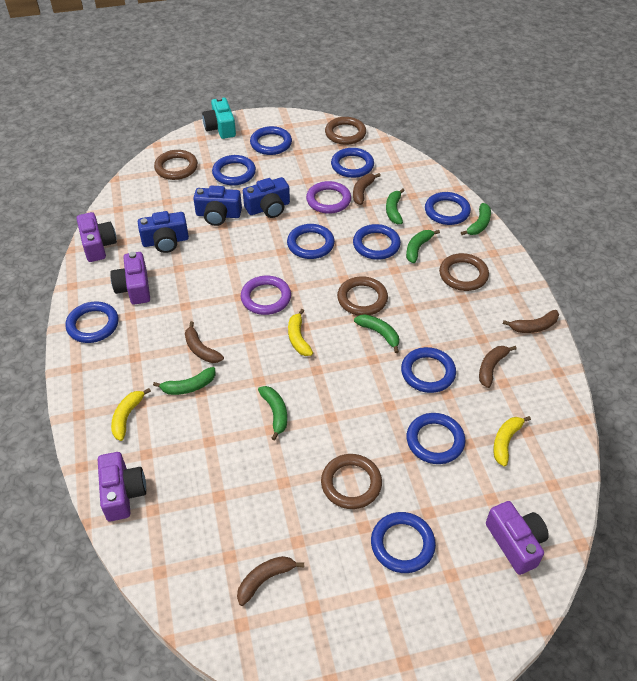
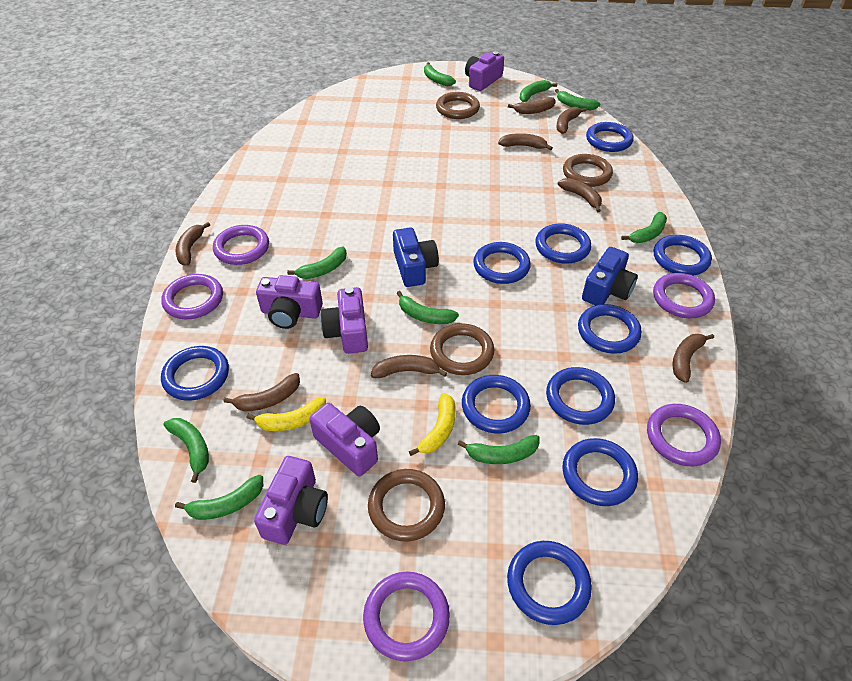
blue camera: [138,211,189,253] [193,186,242,226] [243,177,290,218] = 3 -> [393,227,439,287] [582,247,638,305] = 2
brown banana: [185,321,224,363] [237,556,304,606] [353,173,381,205] [479,346,517,388] [503,310,559,333] = 5 -> [176,222,210,266] [224,373,300,411] [371,355,447,378] [498,133,553,150] [508,97,556,114] [556,107,587,134] [558,178,602,212] [673,334,714,383] = 8
brown ring: [154,150,198,180] [321,454,382,509] [325,117,366,145] [337,276,388,316] [439,253,489,291] = 5 -> [368,469,445,541] [430,323,494,375] [436,92,480,119] [563,154,613,187] = 4
green banana: [153,367,215,395] [258,386,287,441] [354,314,399,353] [386,188,405,224] [406,230,440,263] [461,203,491,235] = 6 -> [164,418,209,483] [175,475,263,520] [287,247,347,279] [396,291,459,324] [424,62,456,86] [457,435,540,464] [520,80,557,102] [555,89,600,110] [621,212,667,243] = 9
purple camera: [77,212,117,262] [98,452,146,521] [110,252,150,305] [486,501,549,575] = 4 -> [254,456,328,545] [256,275,323,329] [309,403,380,476] [320,287,368,354] [465,51,504,91] = 5
purple ring: [241,276,291,315] [306,181,351,214] = 2 -> [161,274,223,319] [213,225,269,265] [363,572,450,661] [647,404,721,466] [653,273,715,318] = 5
turquoise camera: [202,97,236,139] = 1 -> none = 0
yellow banana: [111,388,151,441] [288,309,313,356] [493,416,531,467] = 3 -> [247,397,326,431] [409,393,456,456] = 2

